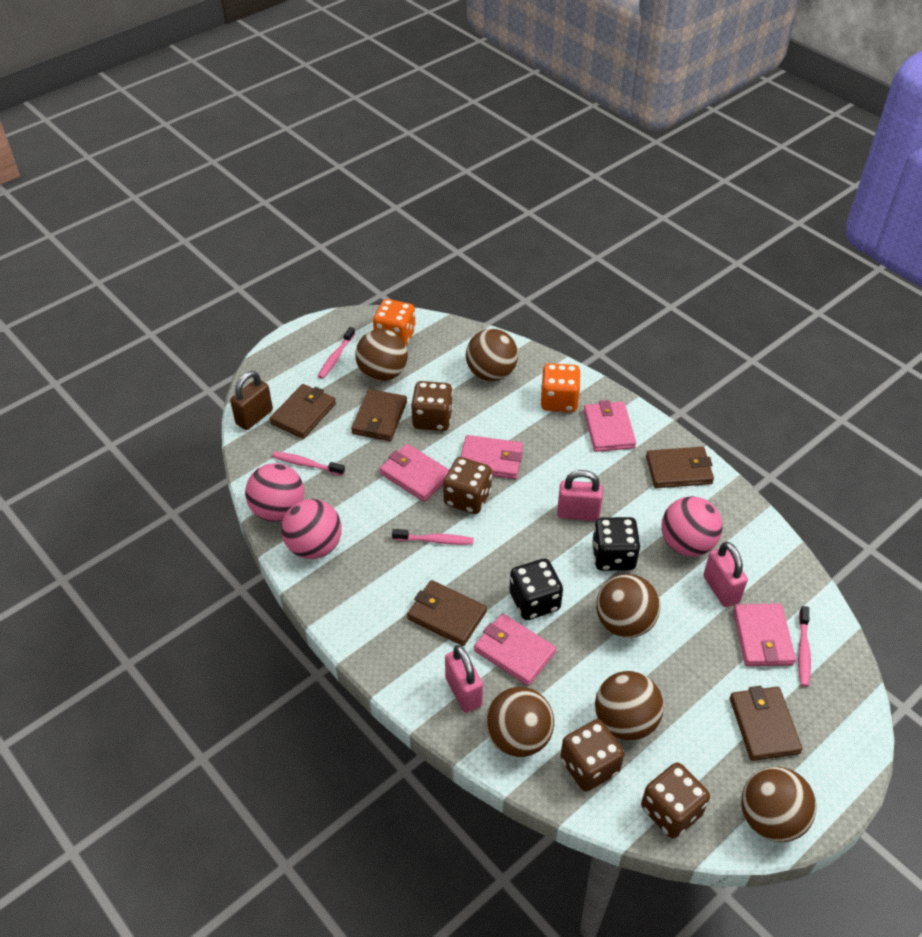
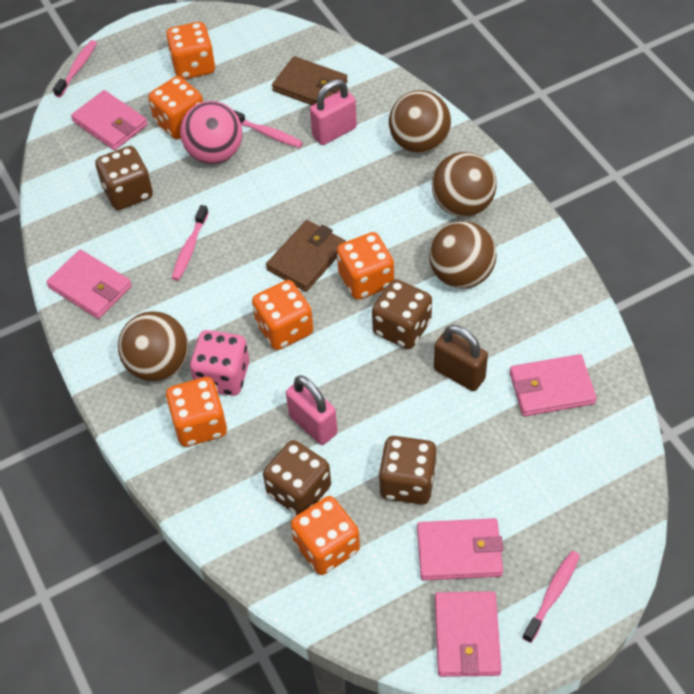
black dice: [509,558,563,620] [592,517,641,571] = 2 -> none = 0
brown ball: [355,329,408,381] [466,329,518,381] [486,687,554,757] [595,671,664,741] [596,574,660,638] [741,767,816,842] = 6 -> [118,311,189,381] [389,90,451,153] [429,221,497,289] [432,152,497,217] = 4
brown wallet: [270,384,336,439] [351,389,407,441] [407,580,487,646] [646,447,714,488] [730,686,802,761] = 5 -> [266,220,346,292] [272,56,348,105] = 2
orange dice: [373,299,416,346] [541,363,581,412] = 2 -> [148,76,203,140] [166,22,215,79] [166,377,227,447] [252,280,313,350] [291,496,360,575] [337,232,394,300] = 6
pink ball: [245,463,304,522] [281,499,342,559] [661,496,723,556] = 3 -> [180,101,243,164] = 1
pink dice: none = 0 -> [190,330,249,396] = 1
pink padlock: [445,645,483,713] [557,470,603,521] [703,542,748,607] = 3 -> [286,375,338,445] [310,79,357,145] = 2

